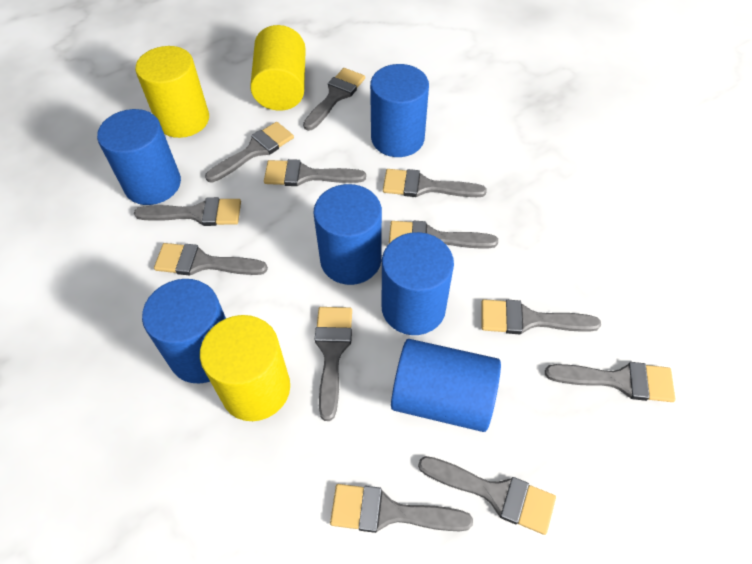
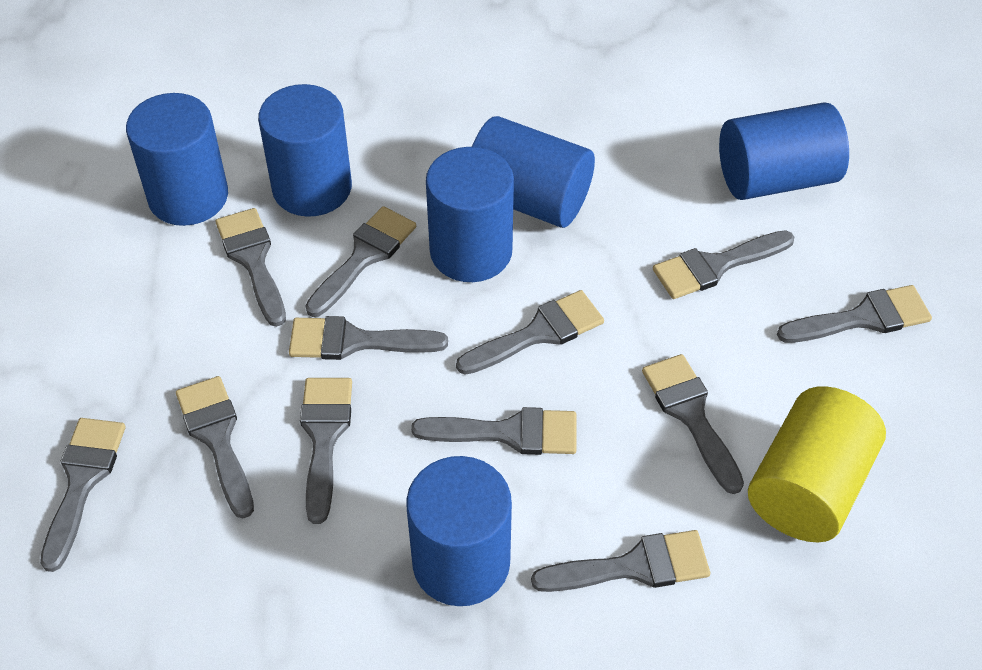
yellow cylinder: [135,46,209,138] [200,315,290,421] [250,25,306,111] = 3 -> [748,386,886,542] = 1

